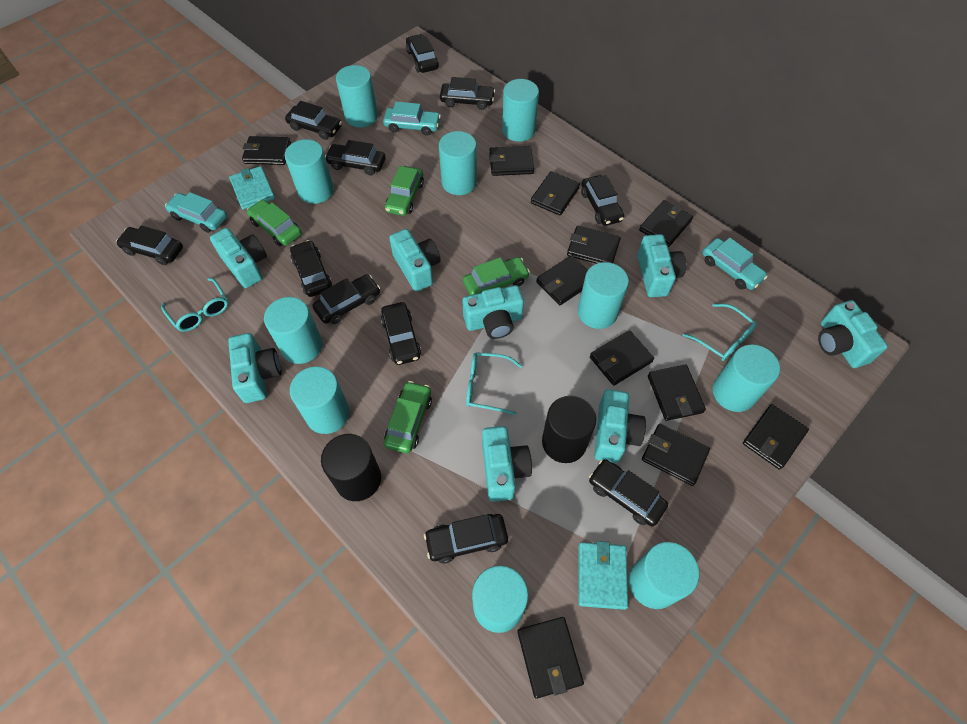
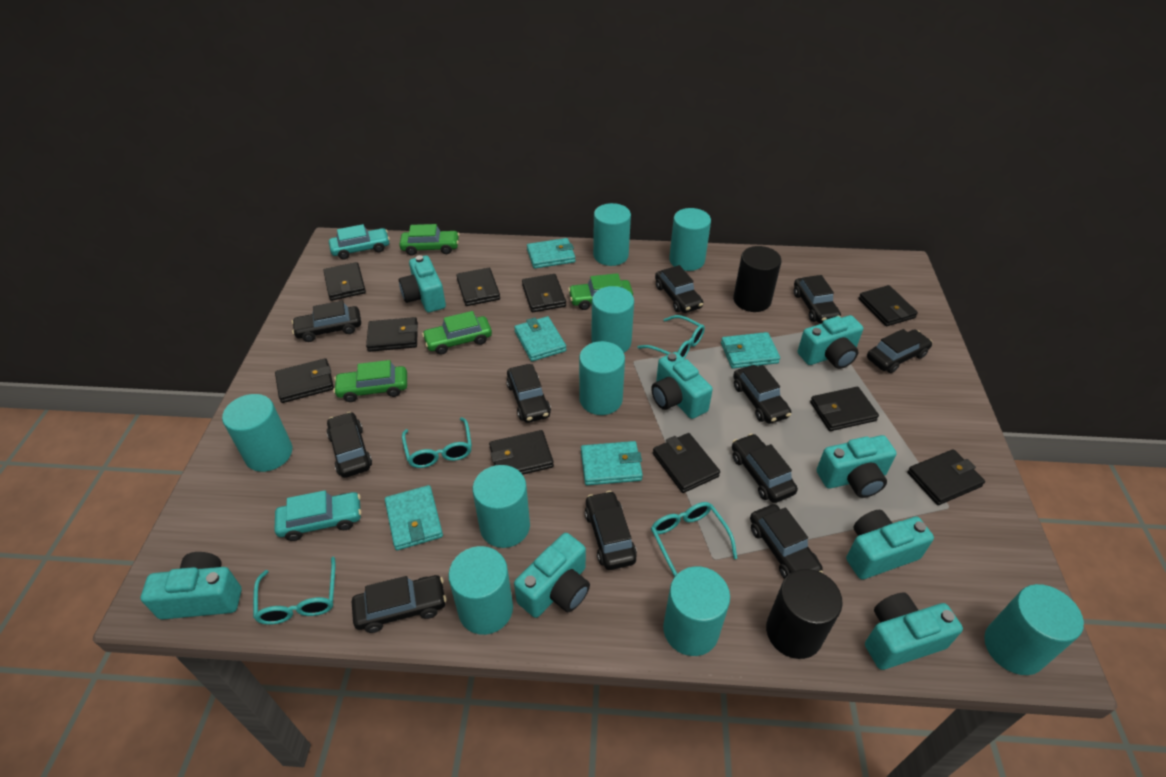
black wallet: [242,136,291,165] [489,146,534,176] [517,617,584,699] [531,171,580,216] [536,255,588,305] [567,226,621,264] [590,330,654,386] [639,200,693,247] [642,423,710,486] [648,365,706,421] [743,404,809,470] = 11 -> [275,358,334,403] [323,262,366,301] [366,317,418,352] [456,268,500,306] [489,430,554,475] [522,274,566,312] [653,433,720,493] [810,387,879,431] [858,285,918,326] [907,449,985,505] = 10
turquoise car: [165,192,227,233] [383,102,441,136] [702,238,768,290] = 3 -> [274,490,361,541] [329,224,390,259] = 2
turquoise cylinder: [264,297,323,364] [285,139,334,204] [290,366,350,434] [336,65,378,128] [439,131,477,195] [472,566,528,633] [502,79,539,142] [578,262,629,329] [629,542,699,609] [713,344,780,412] = 10 -> [222,394,292,472] [448,546,513,635] [473,465,530,548] [579,341,625,415] [591,286,634,352] [593,203,631,266] [663,566,730,656] [669,208,711,271] [984,584,1084,675] = 9
turquoise glasses: [161,278,228,332] [466,352,522,415] [682,304,757,361] = 3 -> [253,557,335,625] [402,417,472,468] [637,315,705,359] [651,502,737,577] = 4
turquoise wallet: [229,166,275,210] [578,541,628,610] = 2 -> [385,485,443,550] [514,316,566,361] [527,238,575,269] [581,441,643,485] [721,332,780,369] = 5

